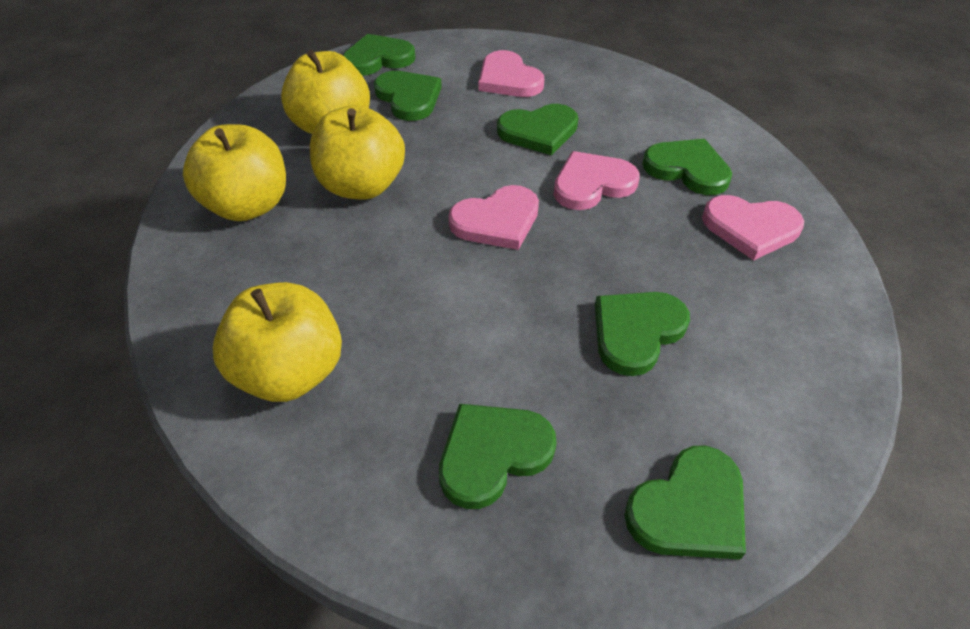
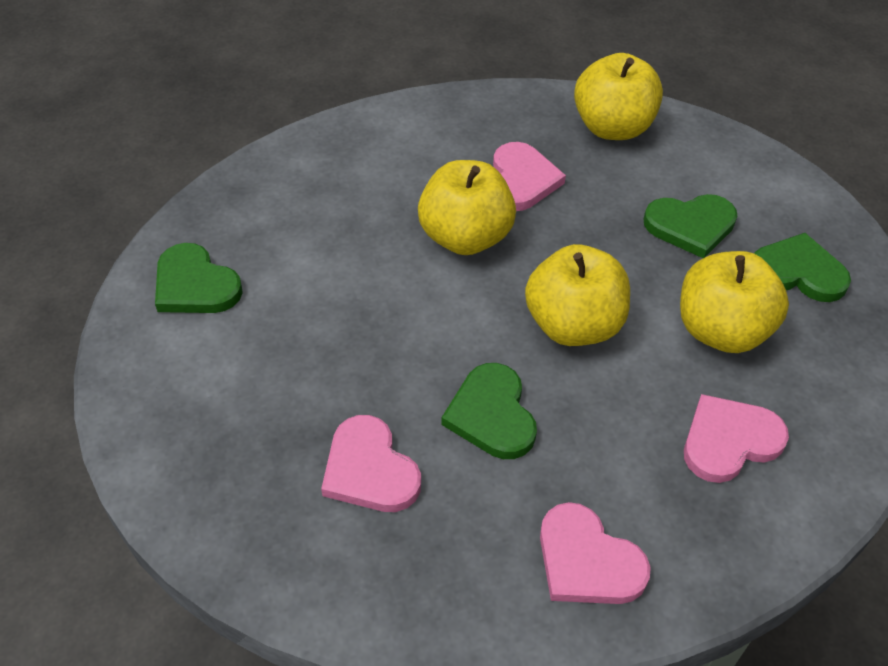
green heart: [343,34,416,76] [374,71,442,121] [439,404,557,509] [497,104,578,155] [595,292,690,376] [624,445,746,560] [642,139,732,195] = 7 -> [155,243,243,313] [441,363,537,459] [643,194,737,258] [754,233,851,302] = 4

